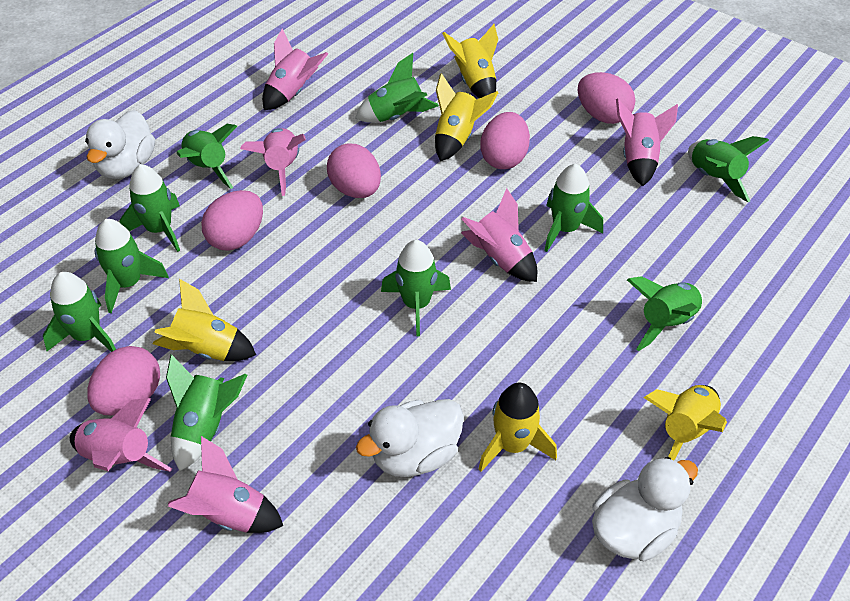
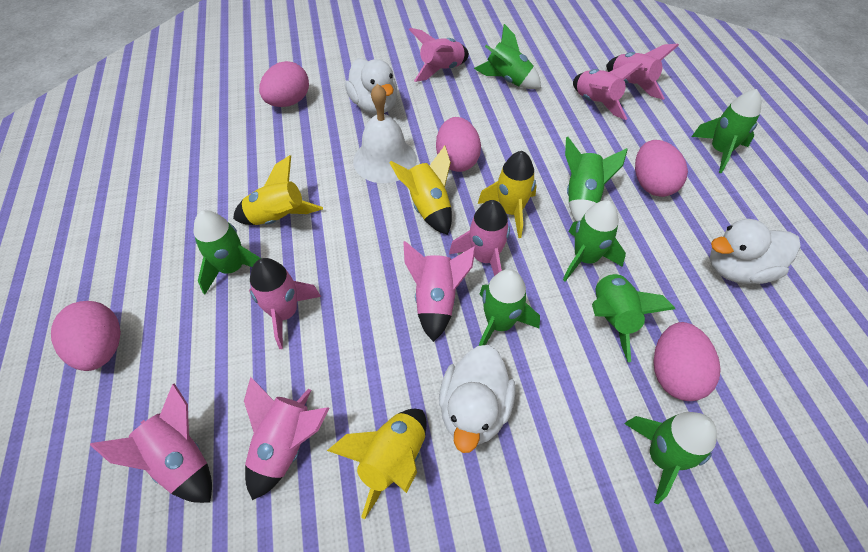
green rocket: [43,272,116,352] [95,219,169,313] [120,164,180,252] [166,354,247,471] [177,124,237,189] [355,53,439,123] [381,240,451,336] [544,164,603,252] [627,276,703,351] [688,136,769,202] = 10 -> [194,210,261,294] [474,24,541,89] [479,269,540,346] [563,200,626,282] [565,137,628,221] [592,272,675,362] [624,412,717,504] [691,89,761,173] = 8
pink rocket: [70,398,172,472] [167,436,283,533] [240,128,306,196] [262,29,328,110] [461,188,537,282] [616,99,678,186] = 6 -> [90,383,212,503] [244,377,330,500] [249,258,321,349] [403,241,476,342] [409,28,469,82] [449,200,510,276] [573,63,643,120] [606,44,679,100] = 8
white bell: none = 0 -> [353,84,417,183] = 1
yellow rocket: [152,279,256,361] [435,73,499,161] [442,24,498,98] [478,383,557,472] [644,385,727,460] = 5 -> [233,155,323,225] [327,409,426,519] [389,145,452,235] [478,151,537,238] = 4

